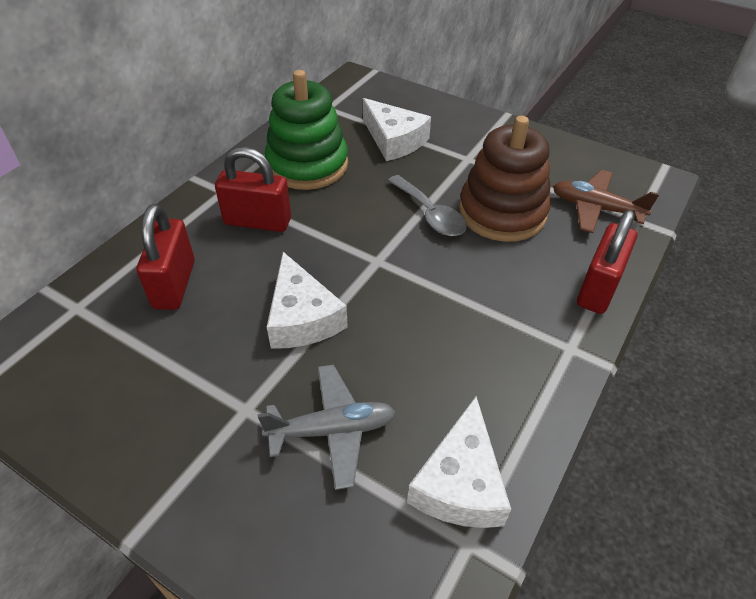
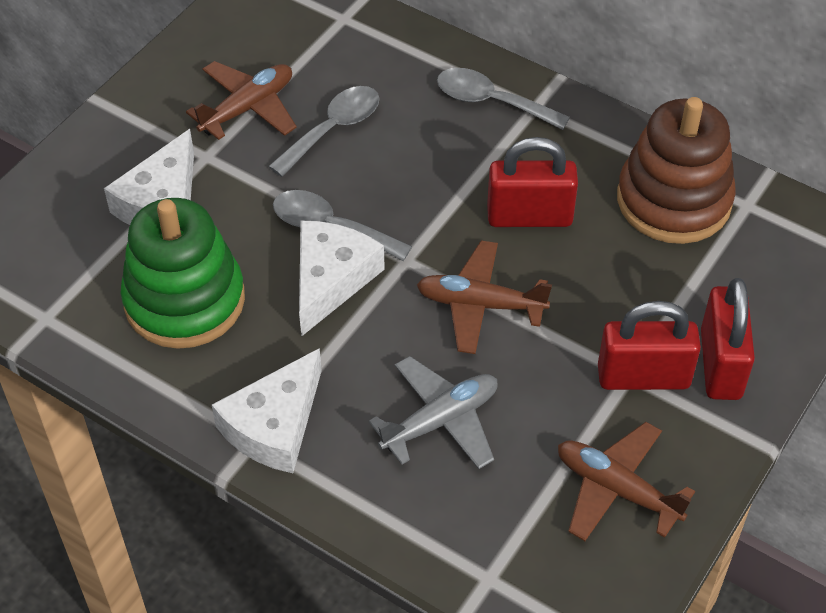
brown plane: [553,170,659,233] = 1 -> [186,61,297,140] [417,240,552,354] [558,422,695,541] = 3
grey spoon: [388,175,467,236] = 1 -> [268,86,380,177] [273,190,412,261] [437,68,570,130] = 3

